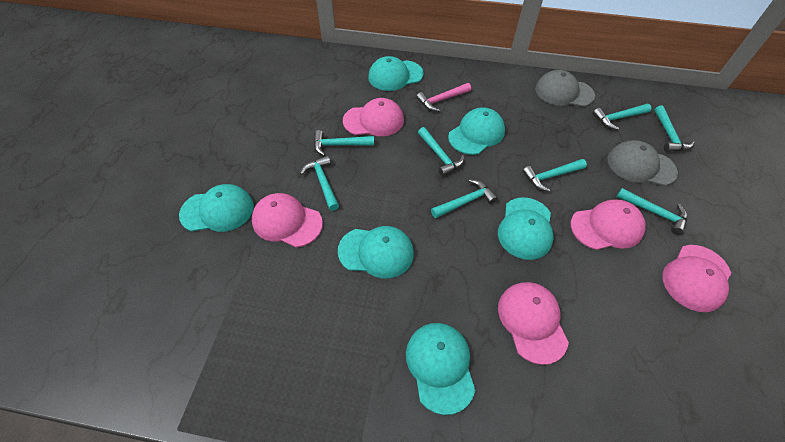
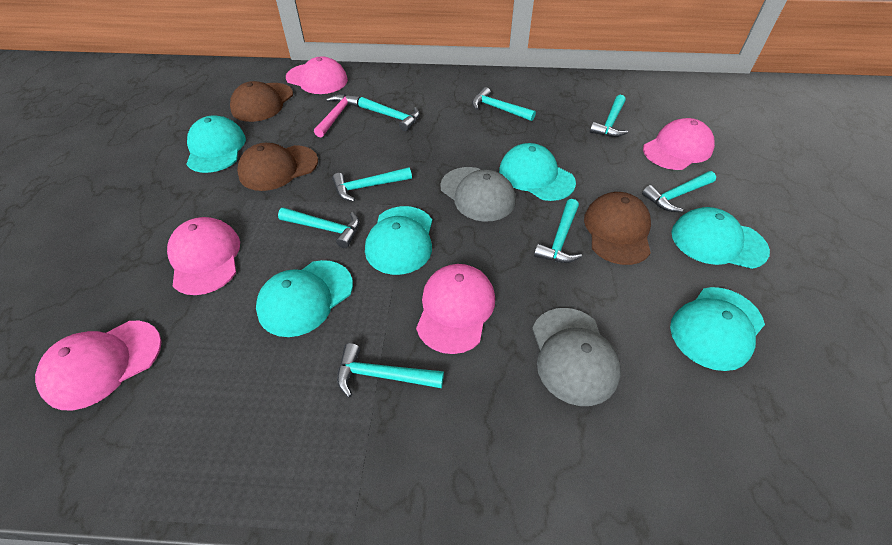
brown cap: none = 0 -> [230,81,293,122] [237,143,318,191] [584,192,651,265] = 3

